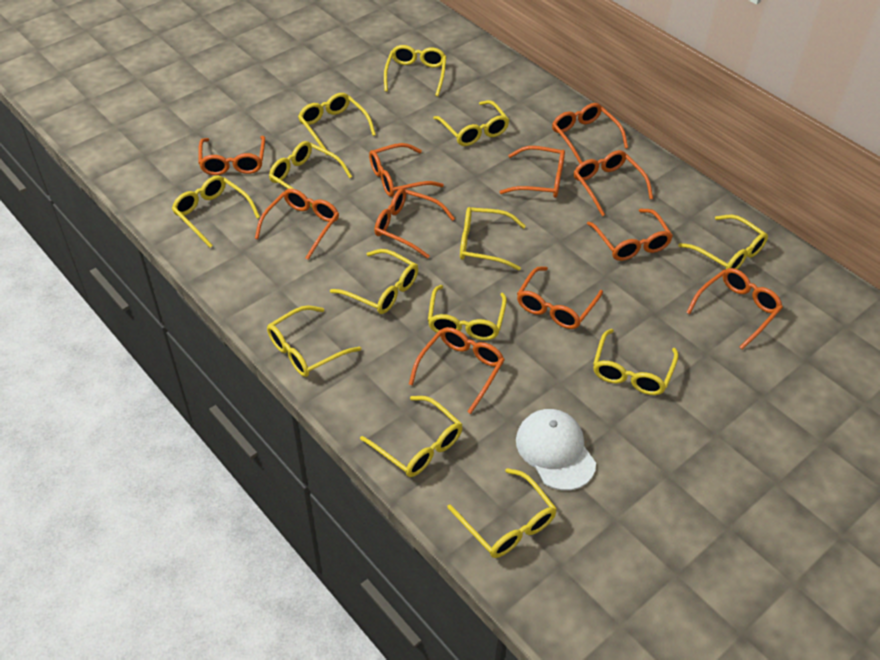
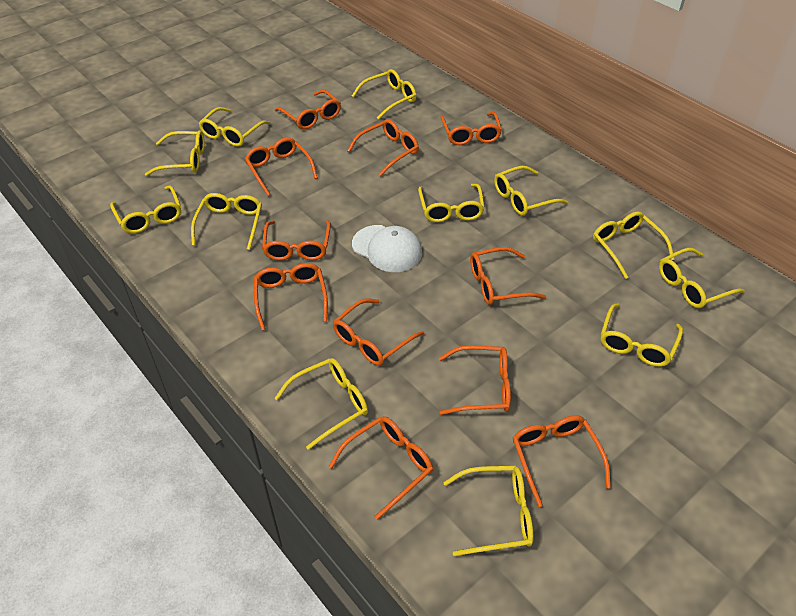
yellow glasses: [172,176,260,248] [267,305,361,377] [269,141,352,209] [298,93,376,155] [330,249,418,314] [360,396,462,477] [384,45,447,97] [428,285,507,340] [433,100,509,146] [447,468,557,558] [460,207,526,271] [593,329,679,395] [678,214,768,269] = 13 -> [110,185,181,233] [145,130,205,176] [191,193,262,250] [199,107,270,147] [275,358,368,450] [352,69,416,120] [418,184,485,222] [443,466,533,556] [494,166,568,216] [593,212,675,279] [601,303,683,367] [659,248,745,308] = 12

